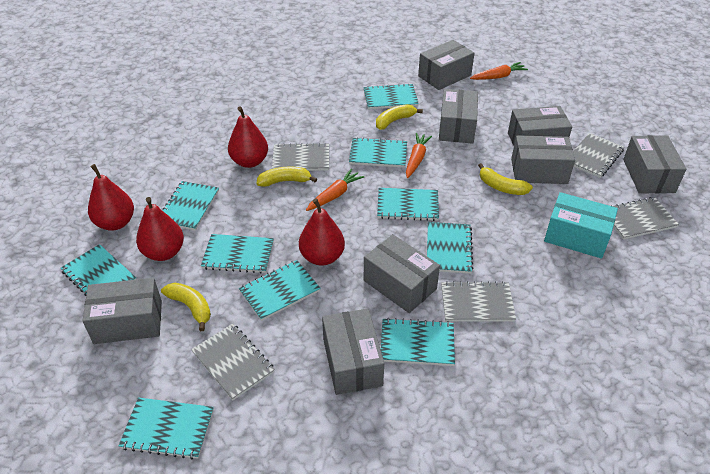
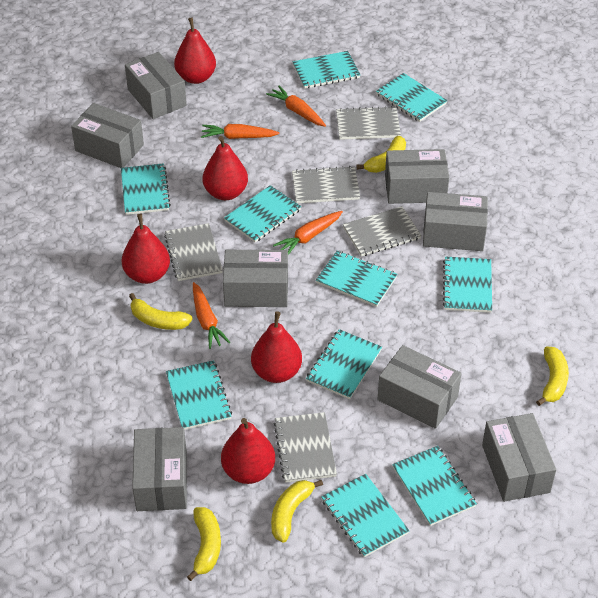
orange carrot: [306,169,364,211] [406,133,432,178] [470,62,528,80] = 3 -> [193,282,230,349] [201,124,280,139] [266,86,326,127] [273,211,343,255] = 4
red pear: [88,164,134,231] [136,197,184,261] [228,106,268,168] [299,198,345,266] = 4 -> [122,214,170,284] [174,17,216,84] [203,136,248,200] [221,418,275,484] [251,311,302,383] = 5
turquoise box: [544,192,618,259] = 1 -> none = 0
yellow banana: [161,283,211,331] [257,167,317,187] [376,104,423,130] [478,163,533,195] = 4 -> [129,293,193,330] [187,507,221,581] [271,480,323,543] [356,136,406,173] [536,346,569,406] = 5

